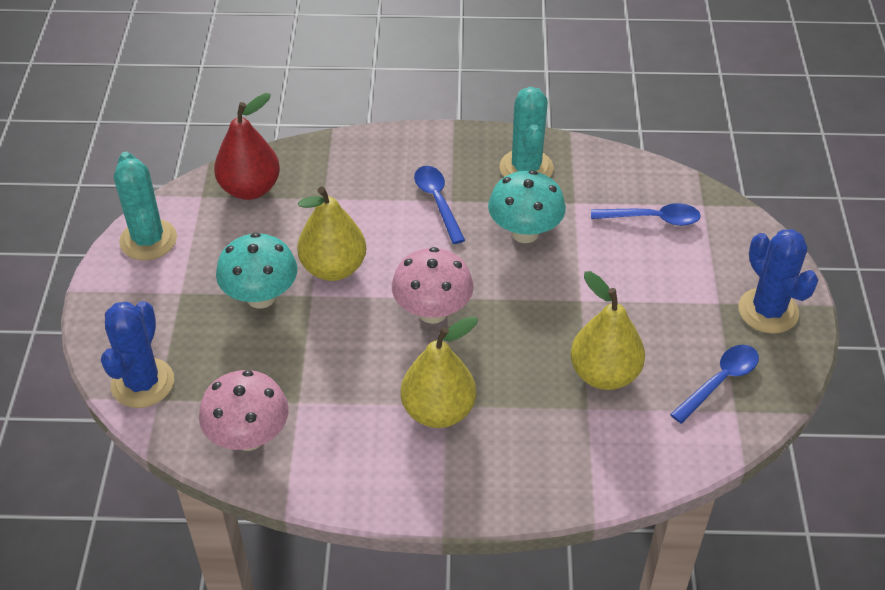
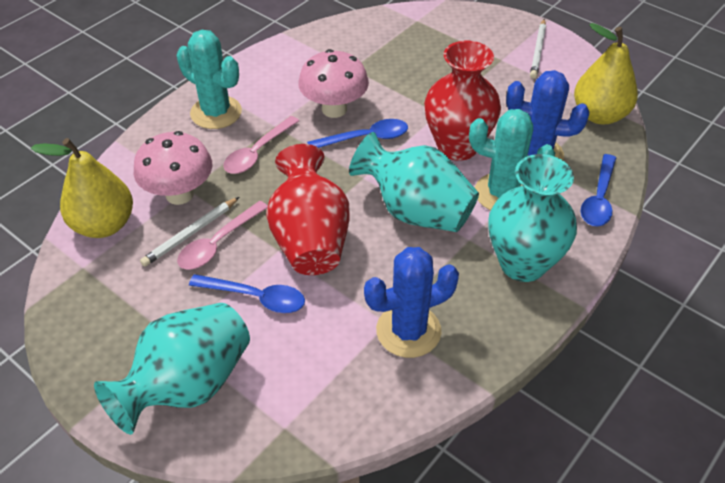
pink spoon: none = 0 -> [177,201,268,270] [223,116,299,174] = 2
red pear: [214,93,280,200] = 1 -> none = 0
red vase: none = 0 -> [266,144,350,275] [424,41,501,161] = 2
turquoise mushroom: [216,233,297,309] [488,170,566,243] = 2 -> none = 0
turquoise vase: none = 0 -> [94,303,250,435] [349,132,479,232] [488,154,577,282] = 3
white pencil: none = 0 -> [140,197,239,267] [530,19,546,79] = 2
yellow pear: [297,186,366,281] [401,316,478,428] [570,271,645,390] = 3 -> [31,138,133,238] [574,23,638,124] = 2

